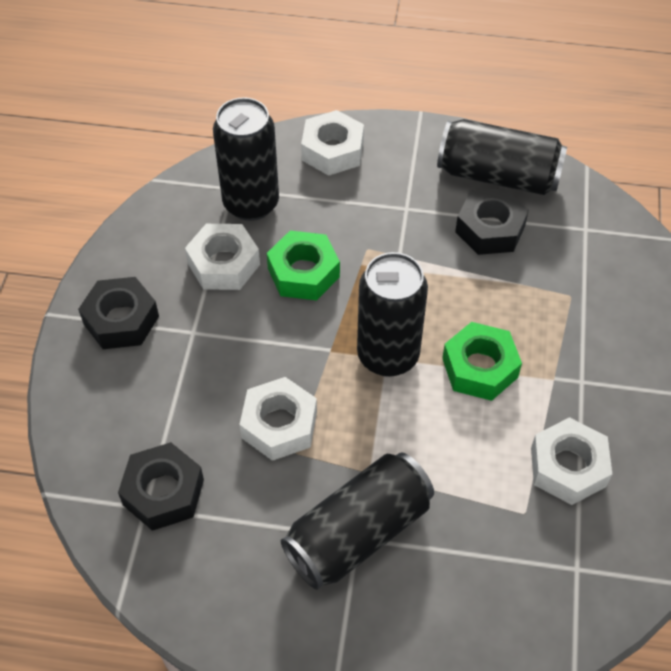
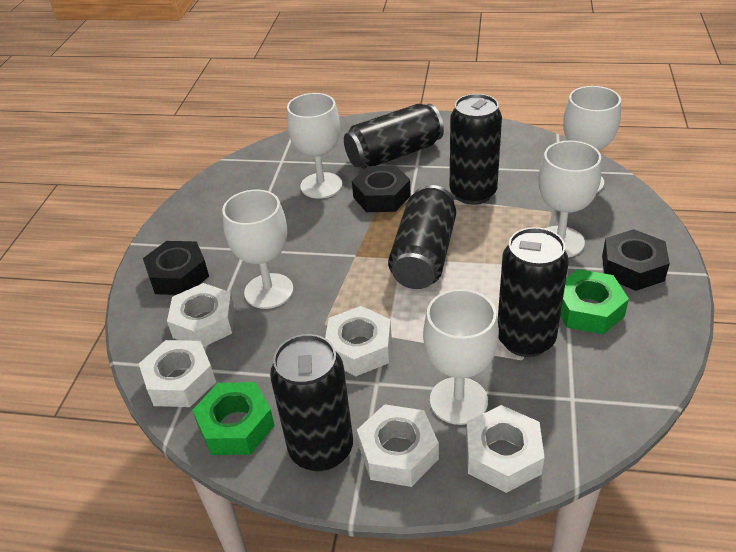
black can: [213,97,279,221] [281,452,434,590] [357,252,428,377] [437,119,567,195] = 4 -> [270,334,353,472] [344,104,444,169] [388,185,456,289] [450,94,502,205] [498,227,569,357] = 5
white goblet: none = 0 -> [222,189,293,309] [287,93,342,199] [423,289,499,425] [539,140,601,257] [563,86,621,193] = 5
white nut: [185,224,260,290] [239,377,317,461] [301,110,364,176] [531,417,612,505] = 4 -> [139,340,216,407] [167,283,235,347] [325,306,392,376] [357,404,439,487] [466,405,545,493] = 5

